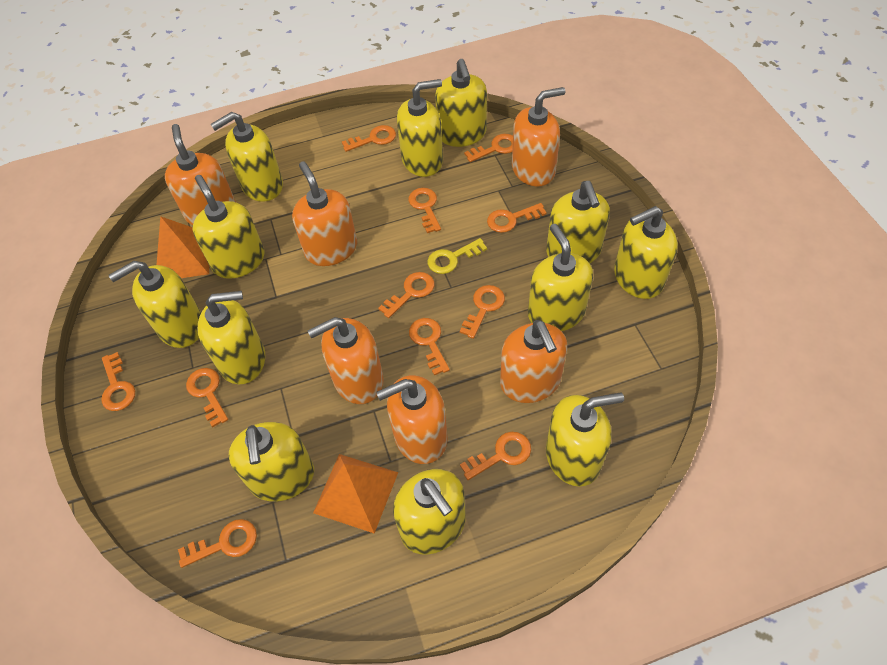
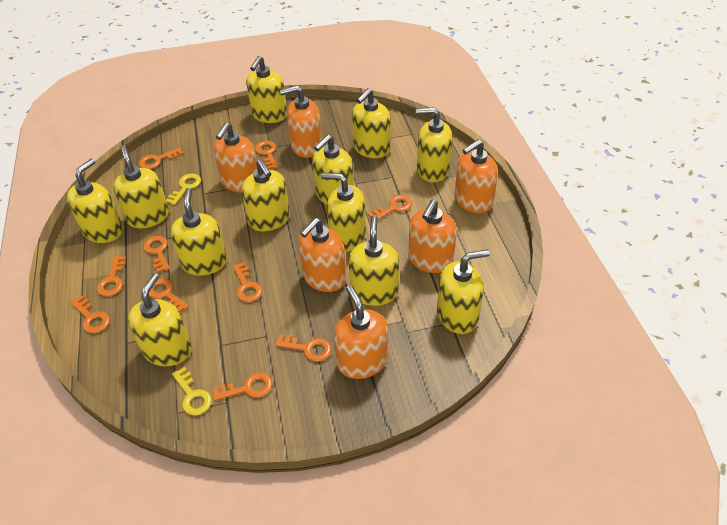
orange key: [101,352,135,411] [178,519,257,568] [186,368,228,427] [342,125,396,152] [378,272,434,318] [408,188,441,233] [409,318,450,375] [460,285,505,339] [460,432,531,480] [464,134,513,162] [487,203,547,233] = 11 -> [70,295,110,333] [97,256,126,297] [139,147,183,169] [143,236,170,273] [149,278,189,312] [213,372,273,401] [233,262,262,302] [255,141,278,169] [275,334,332,362] [368,195,412,220] = 10
orange pyramid: [157,216,209,278] [313,454,398,533] = 2 -> none = 0
yellow key: [427,238,487,274] = 1 -> [166,174,201,205] [172,367,212,416] = 2

